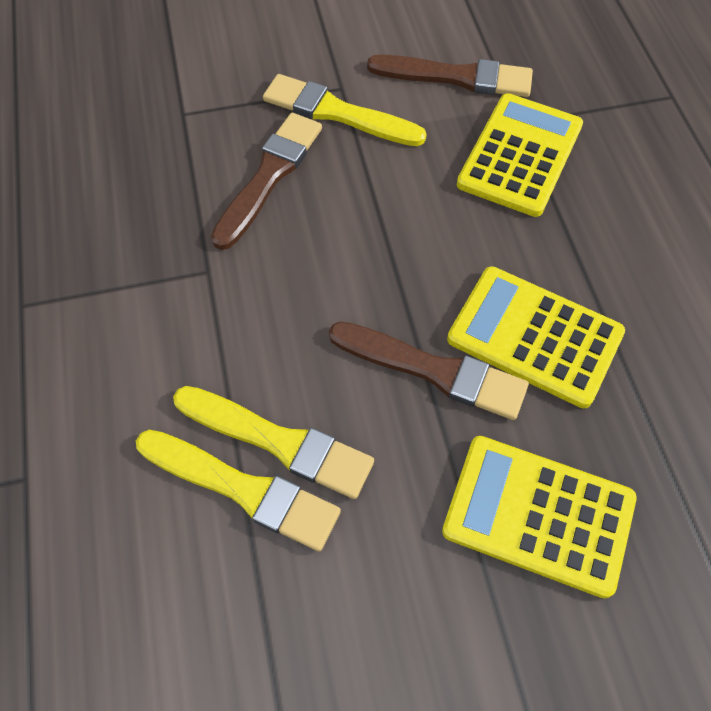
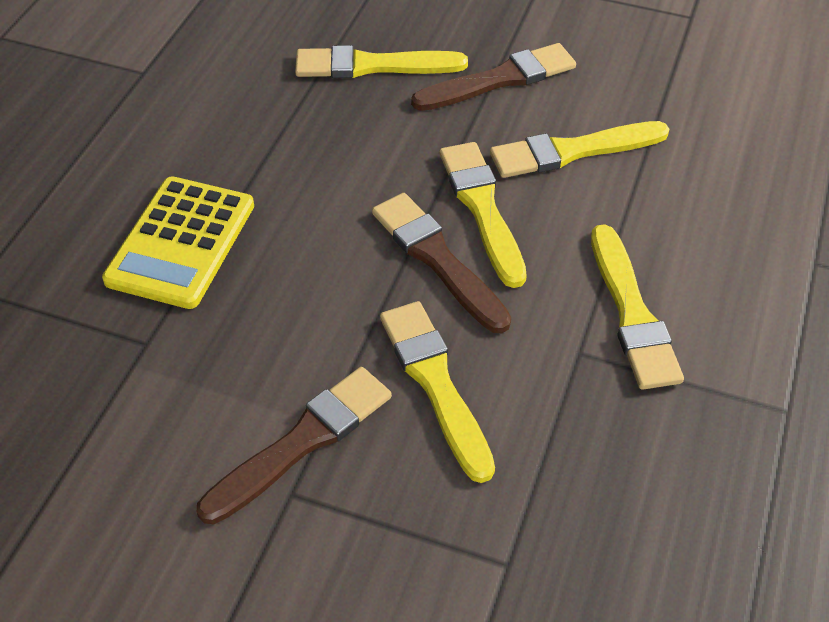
yellow brush: [136,430,341,551] [173,386,374,499] [263,74,427,146] = 3 -> [295,45,468,78] [380,301,495,483] [440,142,527,288] [490,121,669,178] [591,224,684,390] = 5
yellow calculator: [442,436,637,599] [447,266,625,408] [457,93,583,217] = 3 -> [102,176,254,309] = 1

